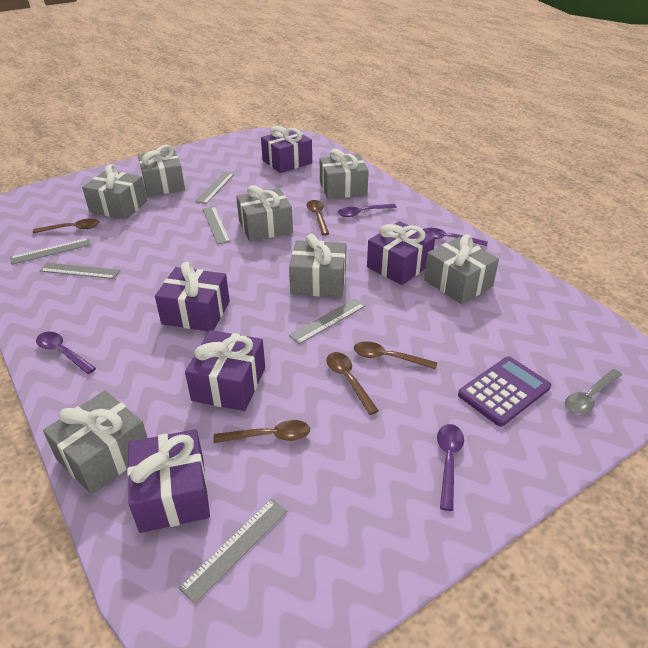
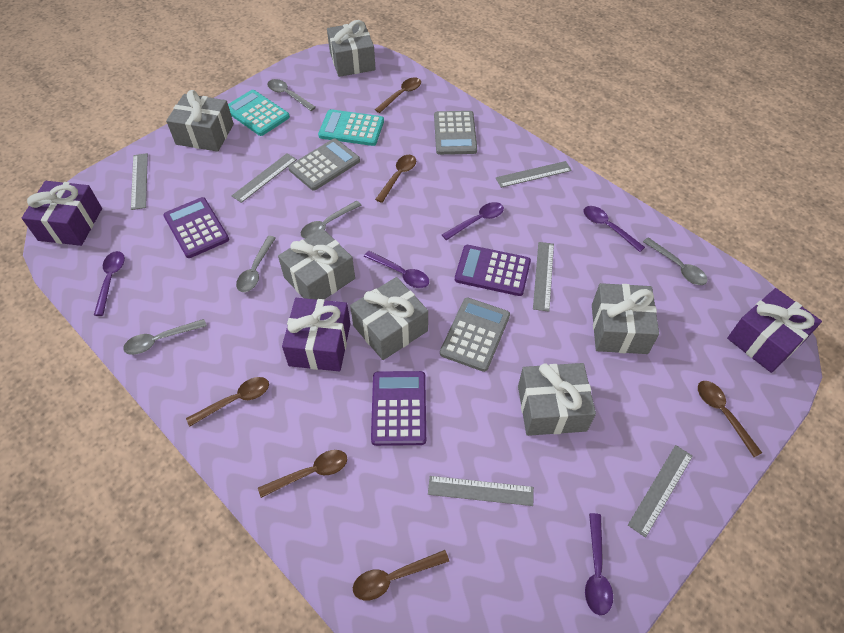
brown spoon: [33,218,99,234] [214,420,310,443] [307,200,329,235] [326,352,379,415] [354,341,438,370] = 5 -> [186,377,269,426] [258,450,348,498] [353,550,449,601] [375,77,421,113] [375,155,416,203] [698,381,762,457] = 6
grey calculator: none = 0 -> [288,138,360,191] [434,111,477,155] [440,297,510,372] = 3
grey gift: [43,390,147,494] [82,164,147,220] [138,145,185,196] [236,185,293,241] [289,234,347,298] [320,149,369,199] [424,234,499,304] = 7 -> [166,90,234,152] [278,228,355,300] [327,20,376,77] [350,277,428,360] [518,363,596,436] [592,283,659,354] = 6
grey spoon: [565,369,622,415] = 1 -> [123,319,207,355] [236,236,276,292] [267,79,316,111] [301,200,361,239] [643,237,707,285] = 5
purple calculator: [458,356,551,427] = 1 -> [163,197,229,258] [371,371,426,446] [455,245,531,296] = 3
purple gift: [127,429,210,533] [155,262,230,331] [185,330,265,411] [261,126,312,173] [367,221,435,285] = 5 -> [22,181,102,246] [282,298,351,371] [727,288,822,373] = 3
purple spoon: [36,332,96,374] [338,204,396,217] [422,228,488,246] [437,424,464,511] = 4 -> [94,251,125,316] [364,251,429,288] [442,202,504,240] [583,206,645,252] [585,513,613,615] = 5
turquoise calculator: none = 0 -> [228,90,290,136] [318,109,384,146] = 2

